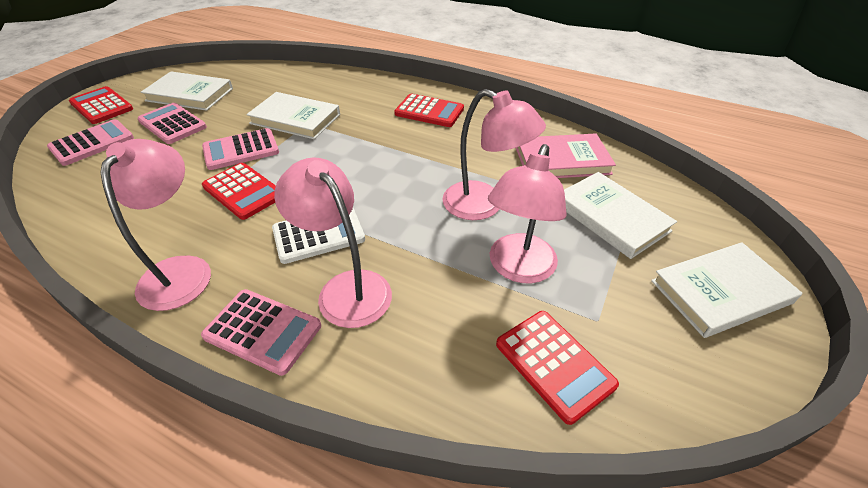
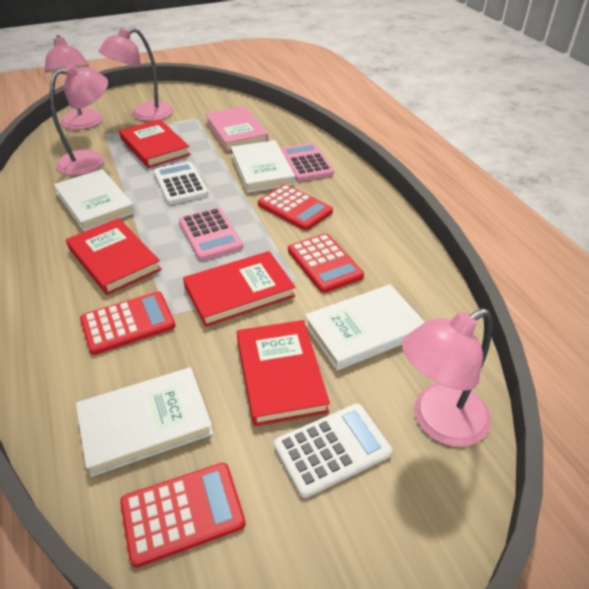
pink calculator: [47,119,134,166] [137,103,207,144] [201,289,321,376] [202,128,279,170] = 4 -> [179,208,243,261] [281,143,334,181] = 2
red book: none = 0 -> [66,218,162,295] [119,119,190,168] [183,251,295,327] [237,320,330,426] = 4
white calculator: [272,208,365,264] = 1 -> [154,162,208,205] [274,403,392,498] = 2

